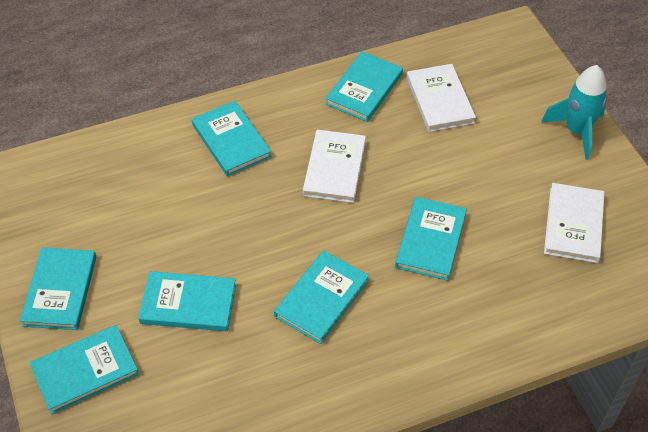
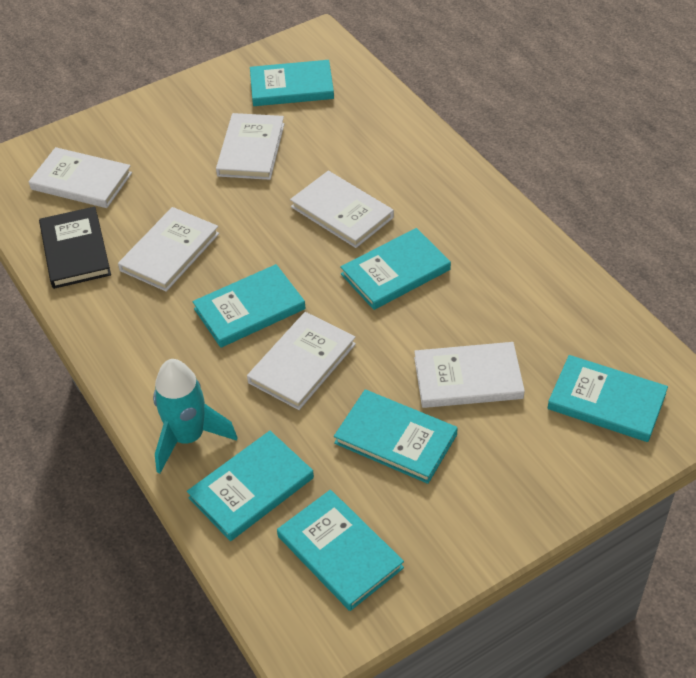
black book: none = 0 -> [39,207,111,289] = 1
white book: [303,130,366,203] [407,64,476,132] [544,183,605,263] = 3 -> [29,147,132,208] [118,207,219,292] [216,113,285,180] [247,312,356,410] [290,171,394,248] [414,342,525,408] = 6

